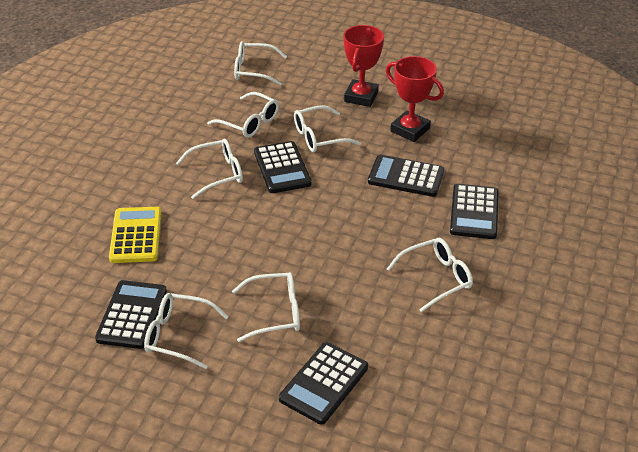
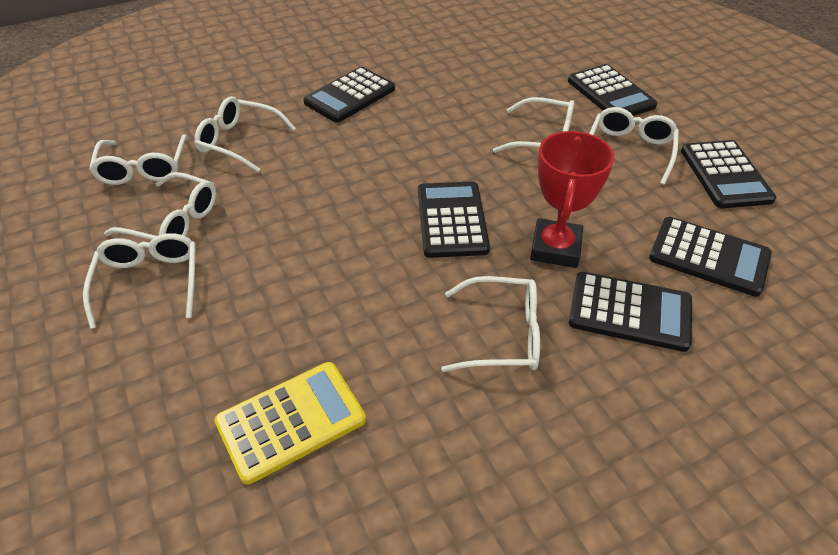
black calculator: [95,280,167,349] [254,141,312,193] [279,342,368,425] [368,155,444,197] [450,184,498,239] = 5 -> [303,67,395,123] [418,182,490,258] [568,64,657,116] [569,272,692,352] [649,217,772,297] [681,140,776,208] = 6
red trophy: [344,25,384,107] [386,56,444,142] = 2 -> [530,131,614,268] = 1

